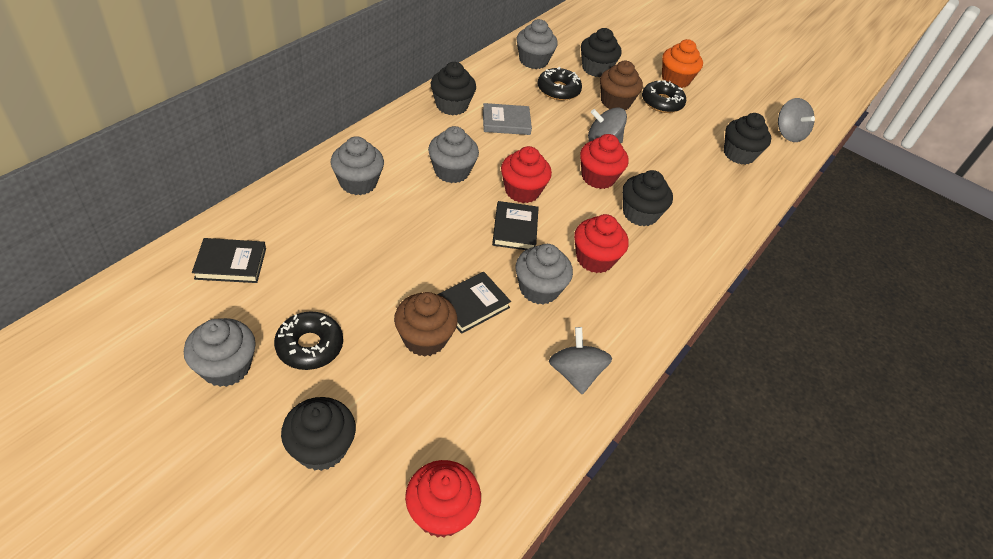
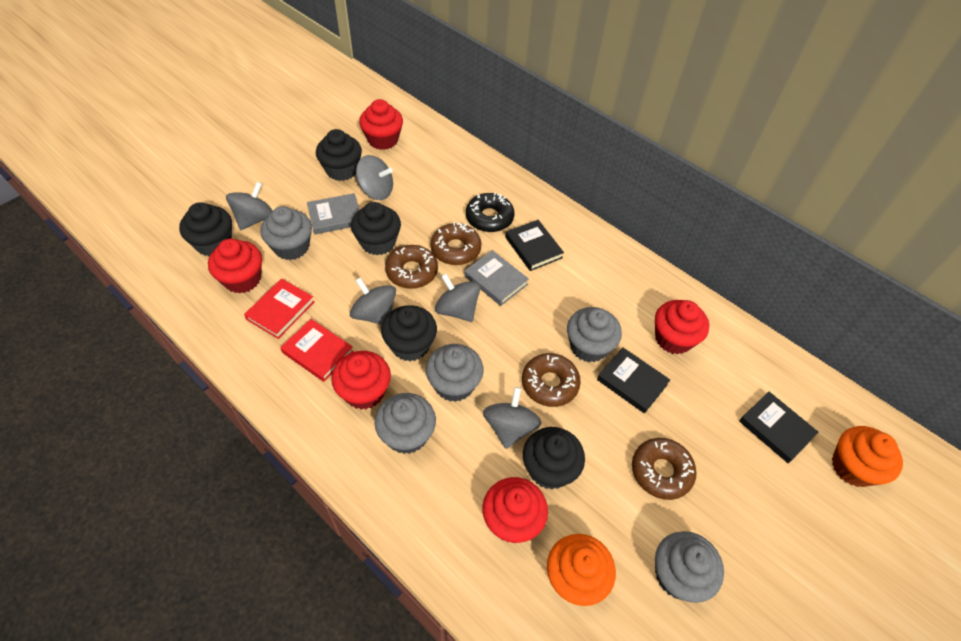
black donut: [274,311,343,370] [538,67,582,101] [642,80,686,113] = 3 -> [466,192,514,232] = 1
brown cupcake: [394,292,458,357] [600,61,643,110] = 2 -> none = 0
brown donut: none = 0 -> [385,245,438,289] [430,222,481,265] [522,353,581,407] [632,438,696,500] = 4
grey book: [483,103,532,135] = 1 -> [307,193,359,234] [464,250,529,306] = 2
grey spinning top: [549,327,612,394] [588,107,627,143] [778,98,815,142] = 3 -> [226,182,272,230] [350,278,396,325] [356,155,393,200] [435,273,481,322] [483,387,542,449] = 5
orange cupcake: [662,39,703,88] = 1 -> [547,534,616,606] [832,426,903,487] = 2
red book: none = 0 -> [244,279,314,339] [280,319,354,382] = 2
red cupcake: [405,460,481,538] [501,146,552,203] [574,214,629,273] [580,134,629,189] = 4 -> [208,239,262,294] [331,351,391,409] [359,99,403,150] [483,477,548,543] [655,300,709,355] = 5

